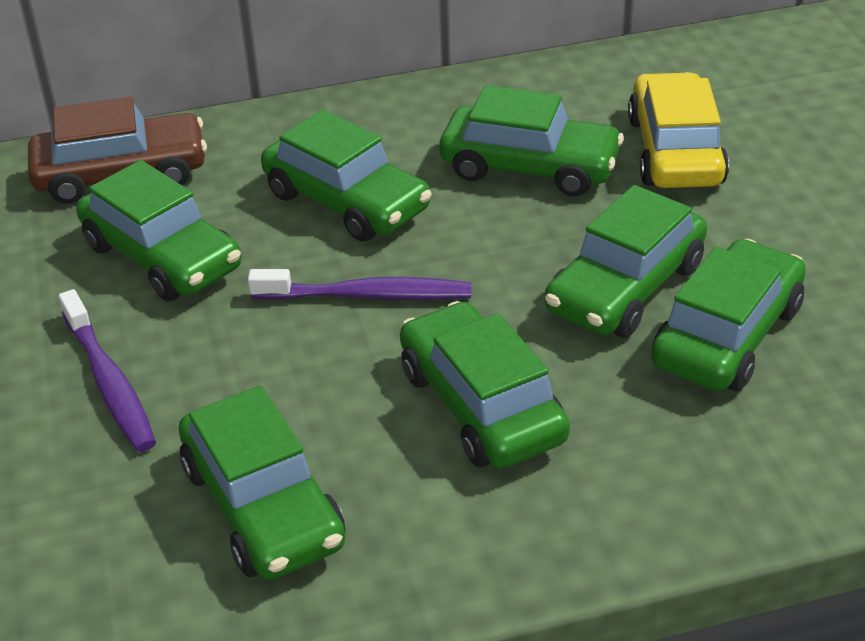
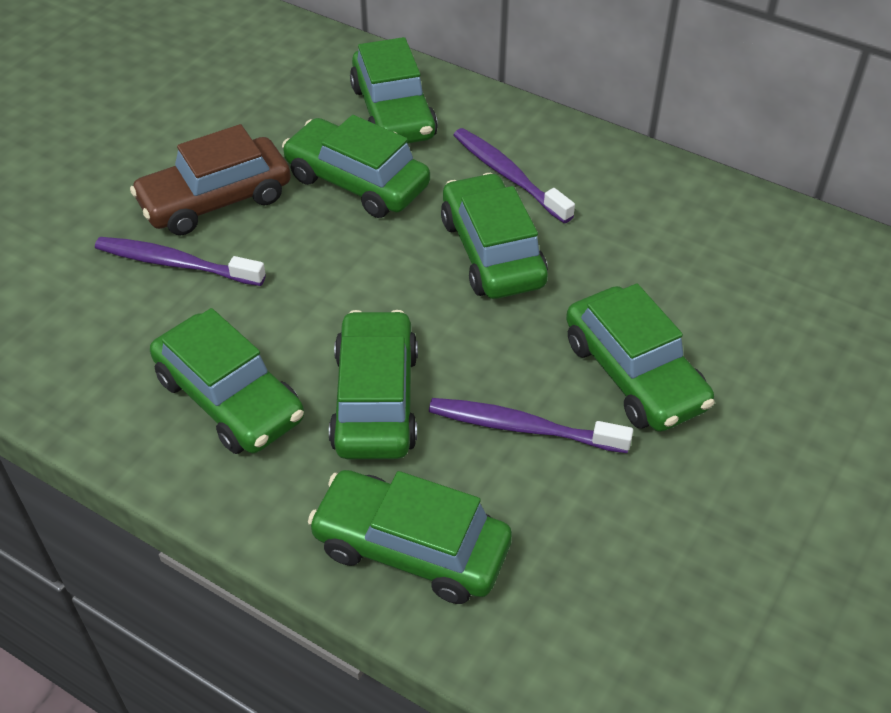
purple toothbrush: [59,289,156,452] [248,269,471,300] = 2 -> [95,237,266,286] [429,398,633,453] [454,128,575,223] = 3
yellow car: [628,72,729,188] = 1 -> none = 0

